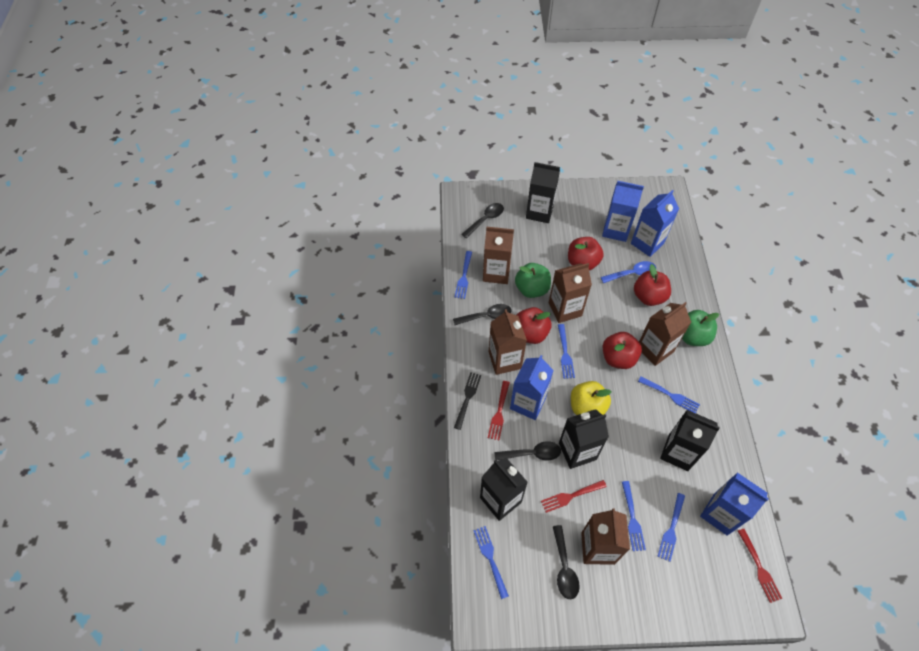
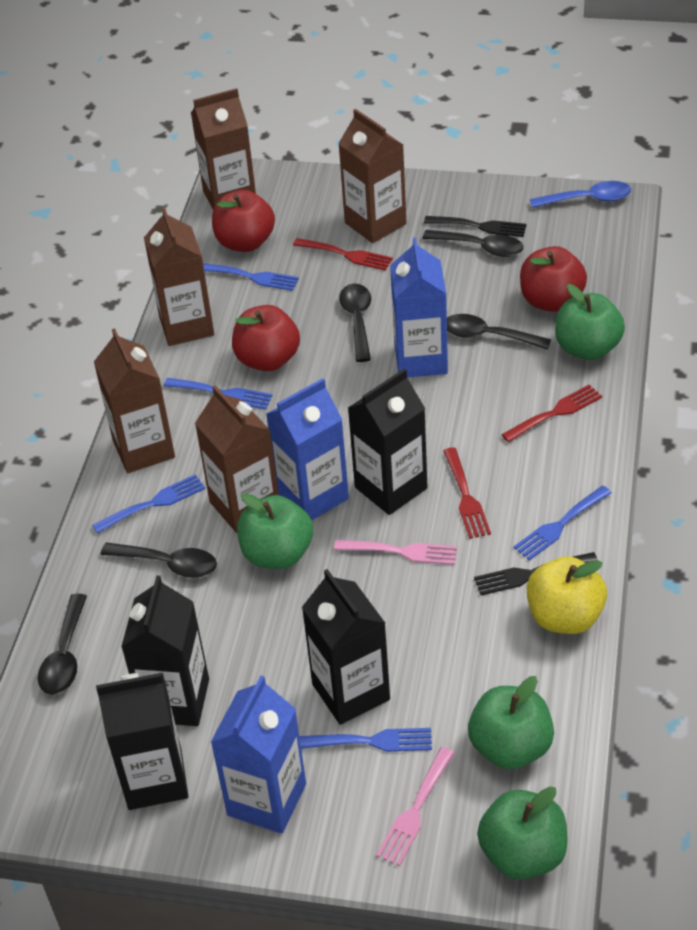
black fork: [454,372,481,430] = 1 -> [424,216,527,237] [474,552,598,595] = 2
black spoon: [453,304,512,325] [461,203,504,238] [494,441,561,461] [553,525,580,599] = 4 -> [38,594,87,695] [100,543,217,578] [339,284,371,362] [422,230,523,257] [447,314,551,350] = 5
blue carton: [510,355,554,420] [602,181,644,242] [631,190,679,257] [700,472,769,536] = 4 -> [211,676,306,833] [266,378,349,520] [390,237,448,378] = 3
blue fork: [455,251,472,299] [473,526,509,599] [558,324,575,379] [622,481,646,551] [638,376,700,413] [657,493,685,562] = 6 -> [92,474,205,534] [164,378,273,410] [203,263,299,291] [299,728,432,752] [513,486,612,561] = 5
green apple: [515,263,551,298] [682,310,719,346] = 2 -> [237,493,313,569] [468,676,554,769] [477,787,568,880] [555,284,625,360] = 4
pink fork: none = 0 -> [334,540,457,565] [376,747,455,866] = 2
red apple: [517,307,551,344] [568,237,604,270] [603,332,642,369] [634,264,671,306] = 4 -> [212,190,275,252] [232,305,300,371] [520,246,587,312] = 3

